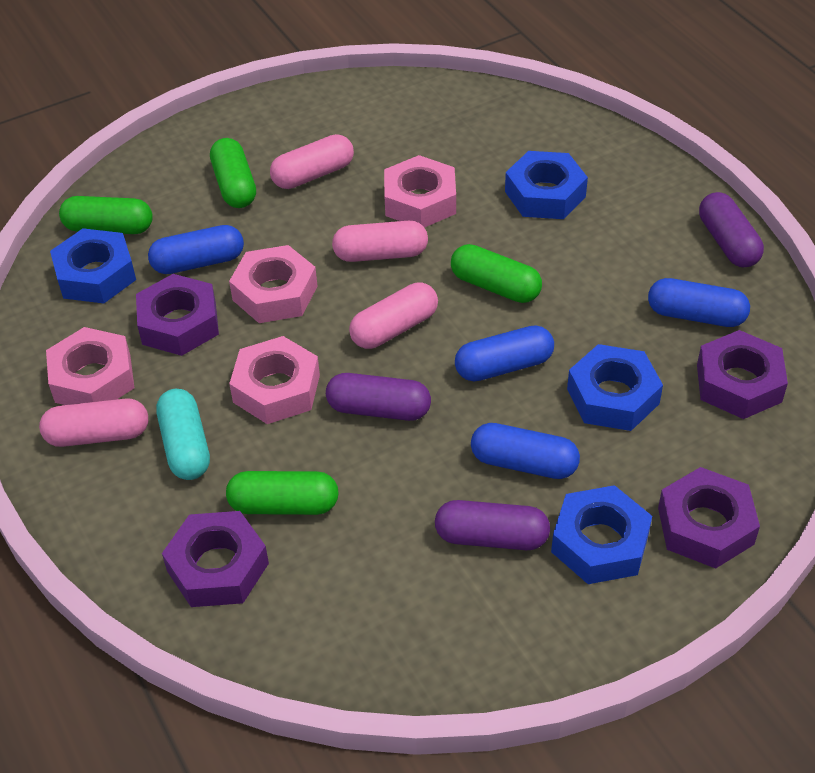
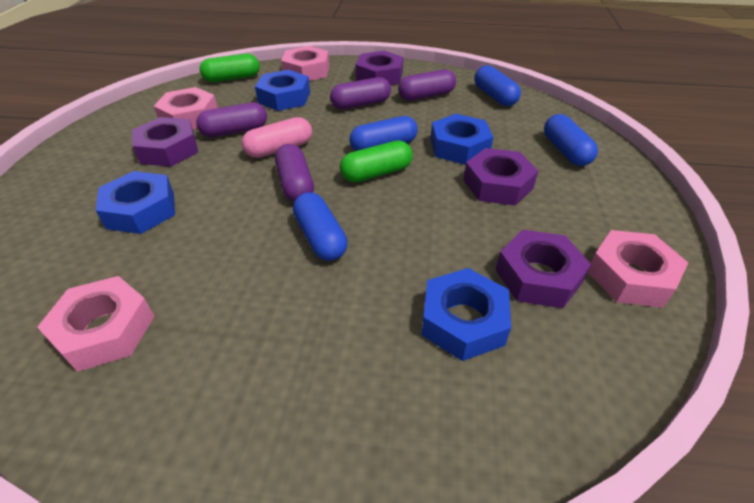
green capsule: [59,196,153,234] [210,138,256,208] [226,471,339,515] [451,244,542,303] = 4 -> [200,54,260,82] [340,140,413,182] = 2
pink capsule: [39,398,148,447] [270,134,354,189] [332,221,428,262] [349,282,438,349] = 4 -> [242,117,312,158] = 1
purple capsule: [326,373,431,421] [435,500,550,550] [699,192,764,267] = 3 -> [196,102,267,137] [275,144,314,202] [330,77,391,109] [398,69,456,101] = 4
turquoise capsule: [156,389,210,480] = 1 -> none = 0

